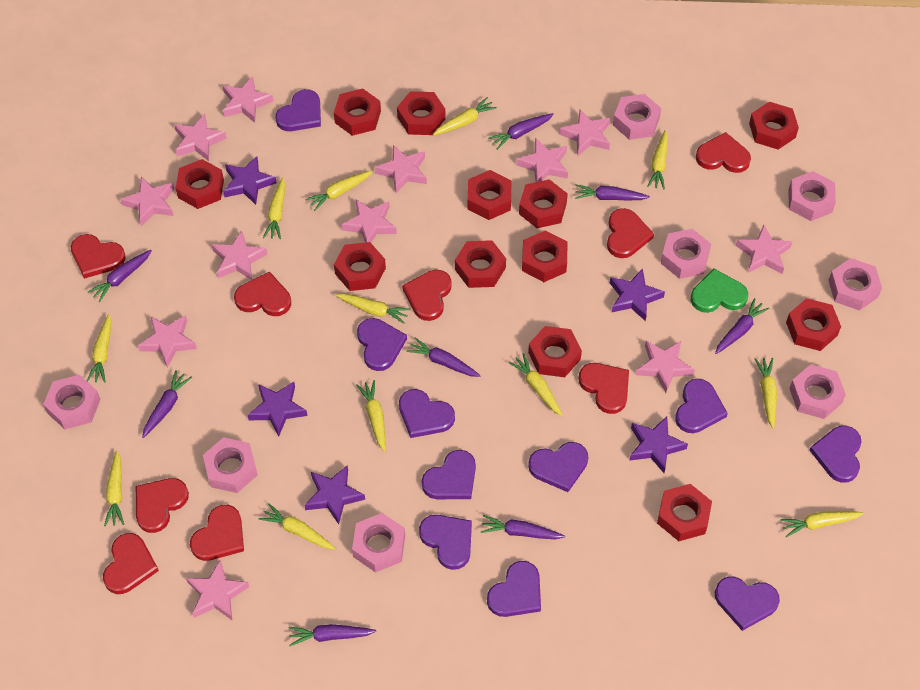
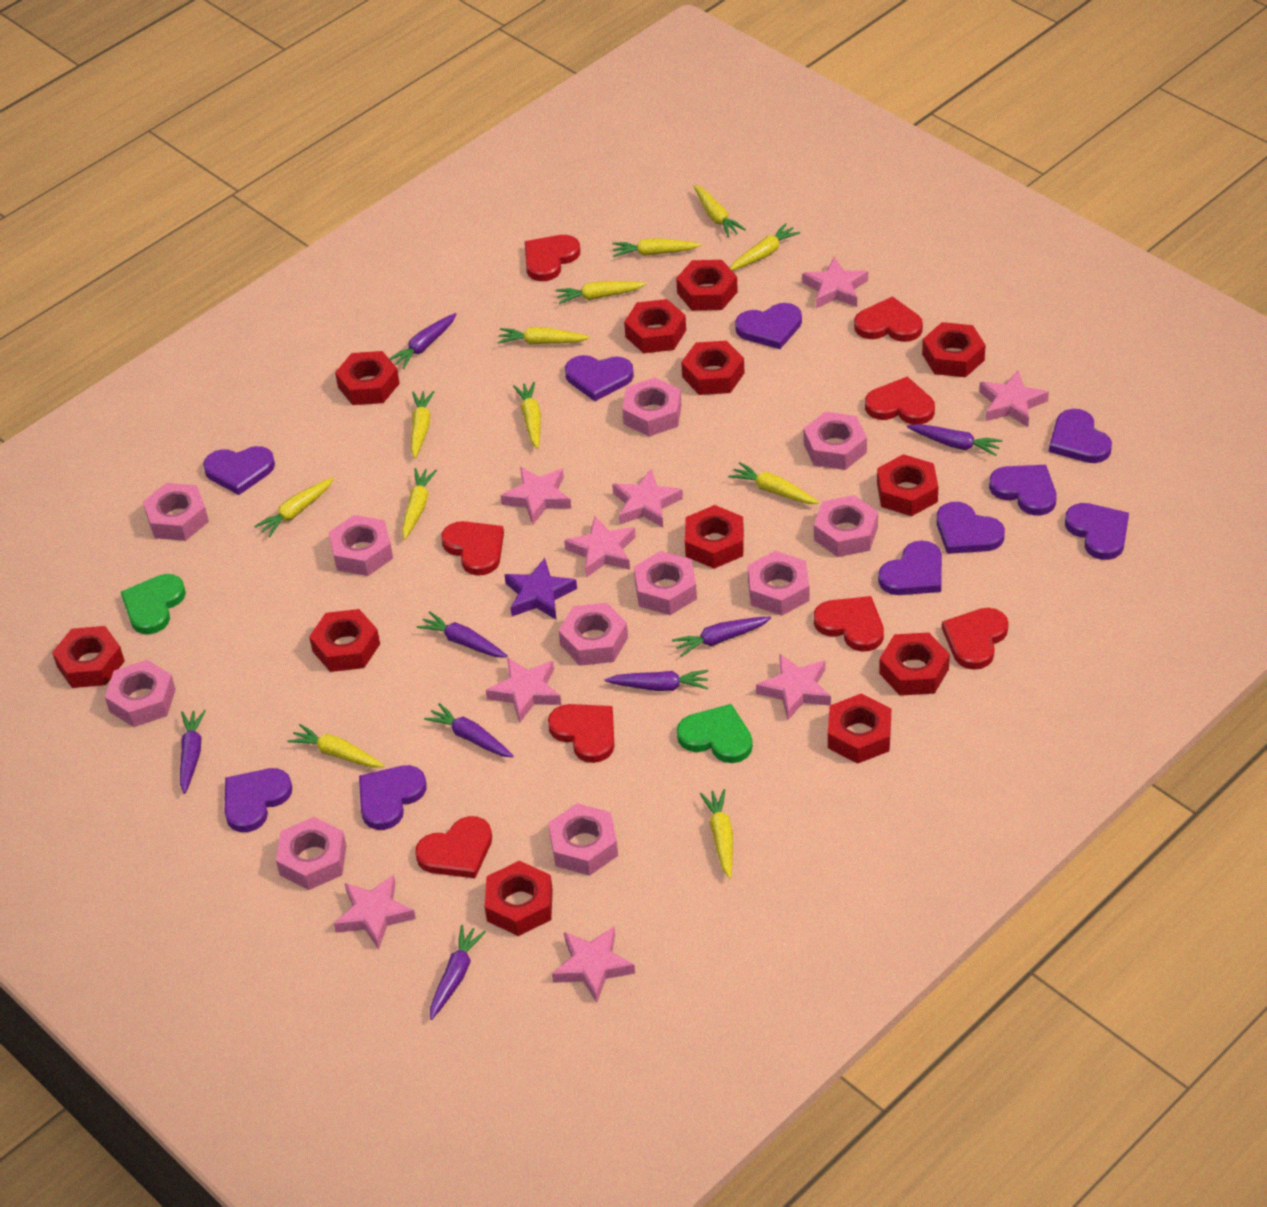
green heart: [691,269,748,313] = 1 -> [121,574,186,634] [677,704,753,763] = 2
pink nut: [43,375,101,429] [203,437,258,493] [352,513,405,573] [613,94,661,140] [661,229,711,279] [788,171,836,221] [789,364,846,419] [828,258,882,311] = 8 -> [105,660,176,727] [143,483,209,541] [276,817,346,890] [329,515,393,576] [548,803,618,876] [559,603,628,666] [622,377,682,437] [634,551,697,615] [748,551,809,616] [804,412,867,470] [814,495,878,557] = 11
pink star: [121,177,174,226] [138,315,197,368] [174,114,227,161] [186,560,249,620] [212,230,267,280] [223,77,273,123] [342,200,397,243] [375,145,427,193] [516,138,568,182] [559,109,610,156] [636,341,695,393] [736,225,792,274] = 12 -> [334,875,416,949] [486,658,561,723] [500,467,571,525] [552,927,635,1003] [564,516,636,577] [612,469,683,528] [756,653,831,720] [802,257,868,308] [979,371,1049,427] = 9
purple star: [223,156,277,205] [248,382,307,436] [304,465,365,524] [610,268,665,321] [629,417,688,473] = 5 -> [504,558,577,619] = 1
red heart: [71,234,126,279] [103,533,159,594] [136,478,189,533] [190,505,244,561] [234,272,291,316] [402,270,452,321] [579,363,629,414] [607,208,654,258] [696,132,751,173] = 9 -> [415,816,492,878] [441,521,504,576] [525,235,580,281] [548,704,614,763] [814,596,884,651] [854,296,923,342] [865,377,935,425] [942,608,1009,670] = 8

